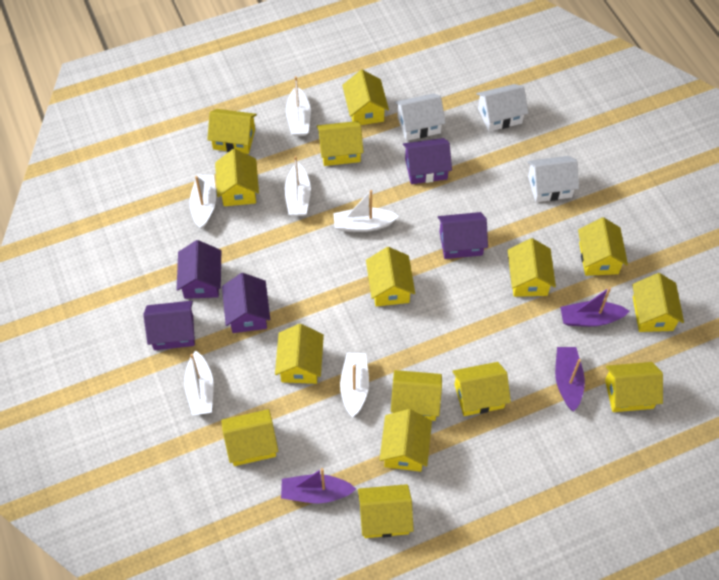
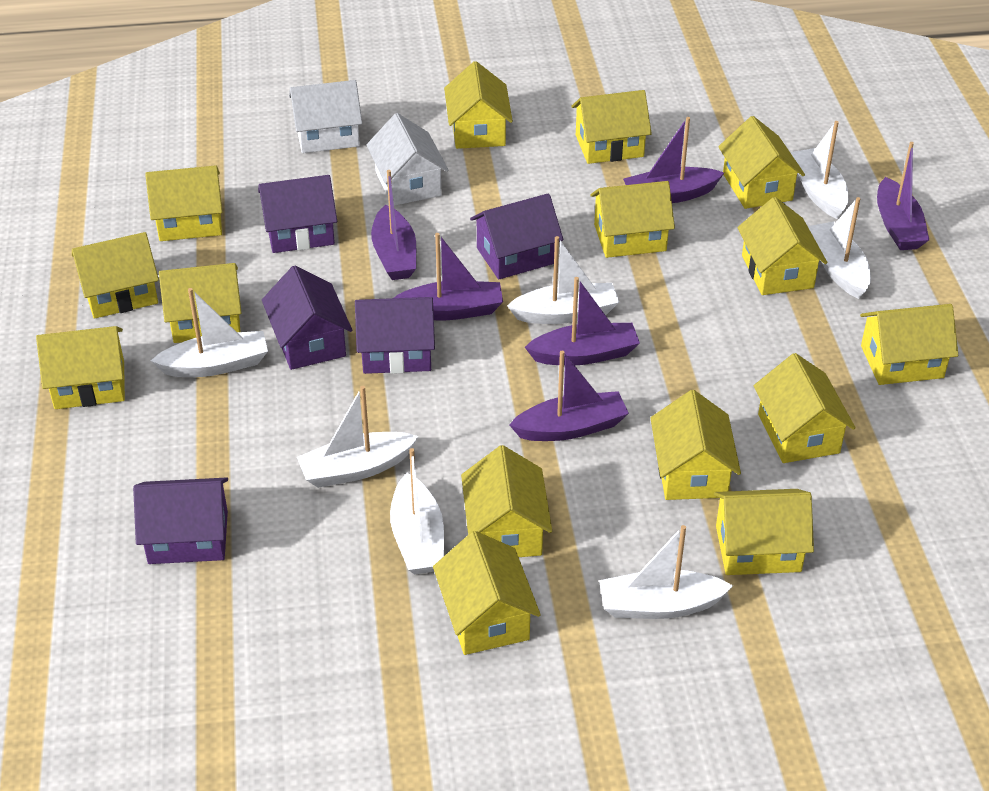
purple boat: [281,468,356,503] [555,347,585,411] [560,287,629,327] = 3 -> [371,170,416,280] [394,233,503,320] [509,351,629,441] [525,277,640,366] [623,117,724,203] [877,142,929,250] = 6
white boat: [184,350,214,416] [189,175,216,229] [285,156,311,216] [286,76,311,136] [333,190,399,232] [340,352,369,418] = 6 -> [151,288,268,377] [297,386,418,488] [390,448,444,575] [507,236,619,324] [599,525,733,619] [791,121,848,219] [808,197,871,299] = 7
white house: [395,93,446,141] [476,84,529,132] [527,156,579,202] = 3 -> [289,80,362,153] [366,113,448,206] = 2

